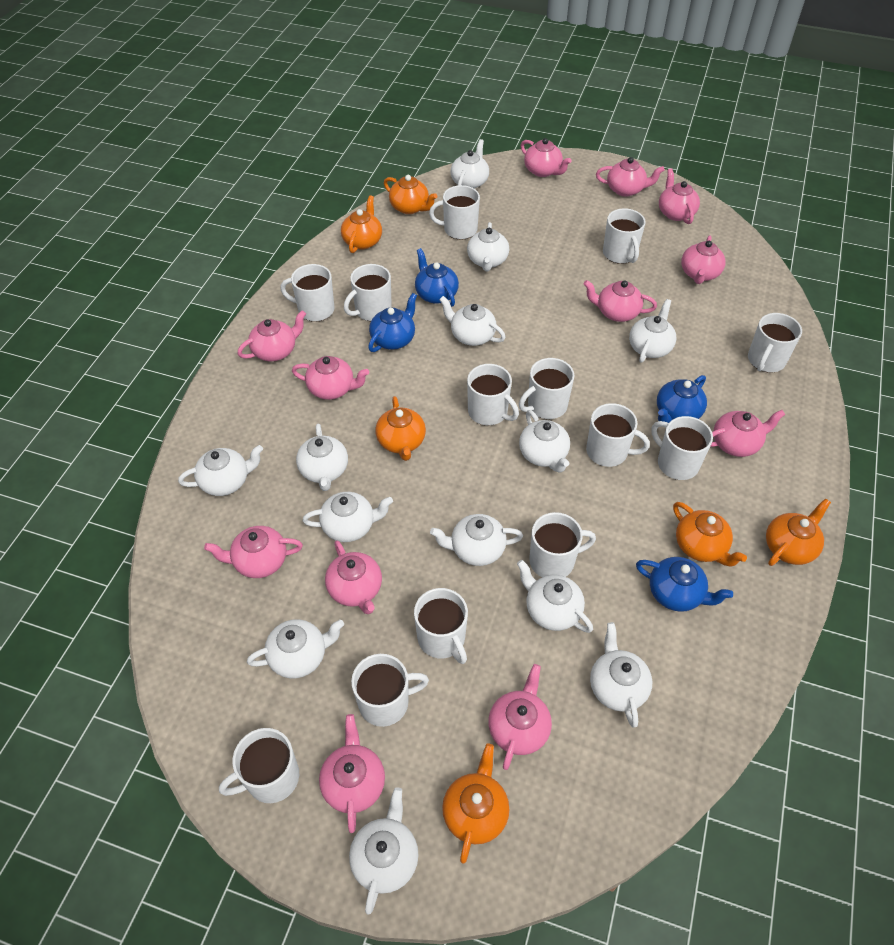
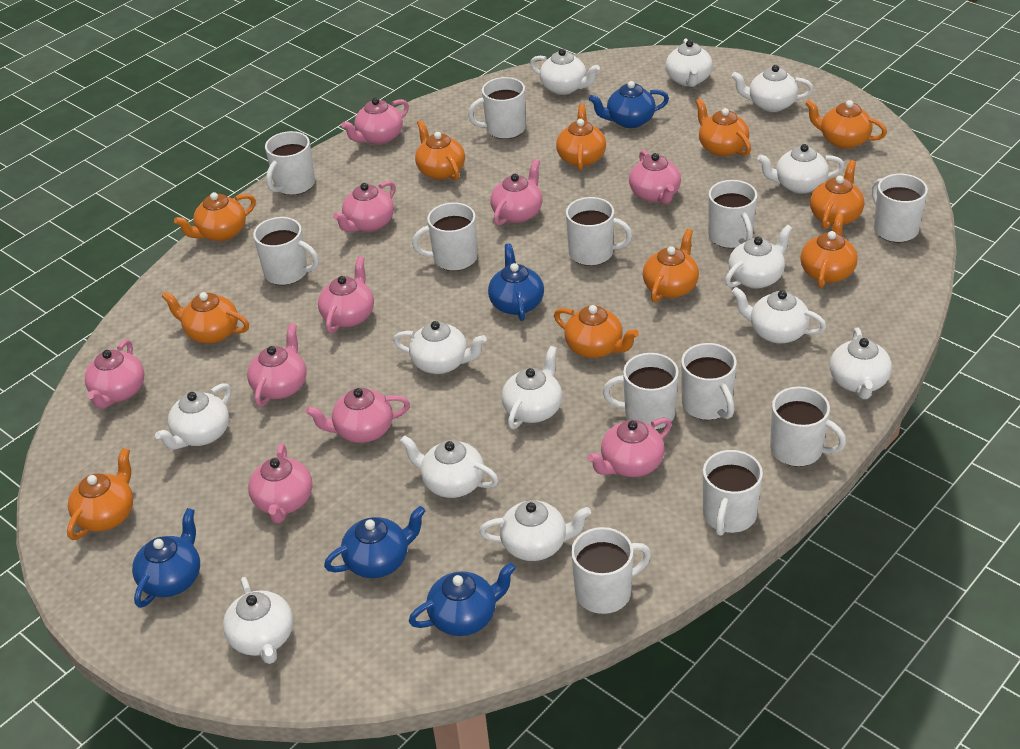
blue teapot: [368,293,417,352] [415,248,459,307] [636,557,733,612] [657,375,707,423] = 4 -> [132,508,200,608] [324,506,426,578] [409,562,516,636] [488,243,544,321] [589,81,669,128] = 5
orange teapot: [341,195,382,253] [375,396,426,461] [384,175,437,214] [442,744,510,864] [673,502,747,567] [766,499,831,566] = 6 -> [67,448,133,540] [161,291,249,344] [174,192,256,241] [415,120,465,180] [554,305,639,358] [556,104,606,170] [643,229,699,302] [695,98,751,157] [800,213,858,288] [805,100,887,149] [810,160,864,229] = 11
pink teapot: [204,526,303,578] [237,310,306,361] [292,356,369,400] [319,714,385,833] [325,540,382,614] [488,664,552,770] [521,138,572,177] [584,280,657,322] [596,157,665,197] [659,168,700,224] [681,235,726,284] [710,410,786,457] = 12 -> [85,339,144,409] [247,323,307,407] [248,443,313,523] [306,388,410,443] [318,256,374,333] [333,181,396,232] [341,98,409,145] [490,159,542,226] [587,418,672,477] [629,150,681,204] = 10
white mug: [219,728,299,803] [280,264,335,322] [344,264,392,321] [351,654,429,727] [414,588,468,664] [429,185,480,240] [467,364,519,426] [519,358,574,419] [529,512,596,577] [586,403,650,467] [603,208,646,264] [651,416,713,480] [748,313,802,373] = 13 -> [253,217,319,285] [265,131,315,195] [412,202,478,271] [468,77,526,139] [566,197,632,266] [571,527,651,614] [603,353,679,430] [681,343,737,420] [703,450,763,536] [708,180,757,248] [770,387,846,467] [872,174,928,243] = 12

